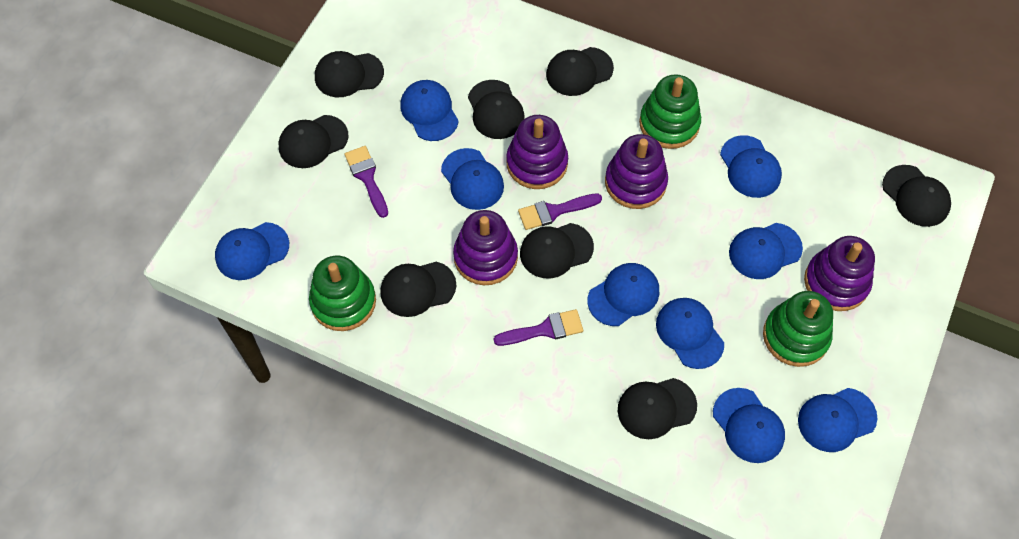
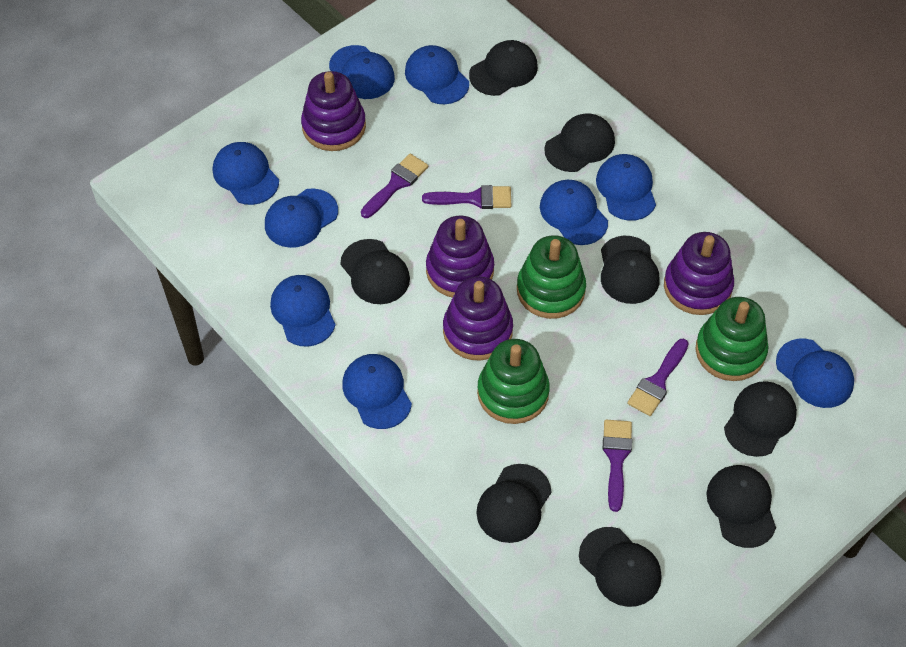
purple brush: [345,146,388,218] [494,309,583,346] [518,193,602,230] = 3 -> [361,154,428,218] [422,185,511,209] [603,420,632,512] [627,339,689,416] = 4

